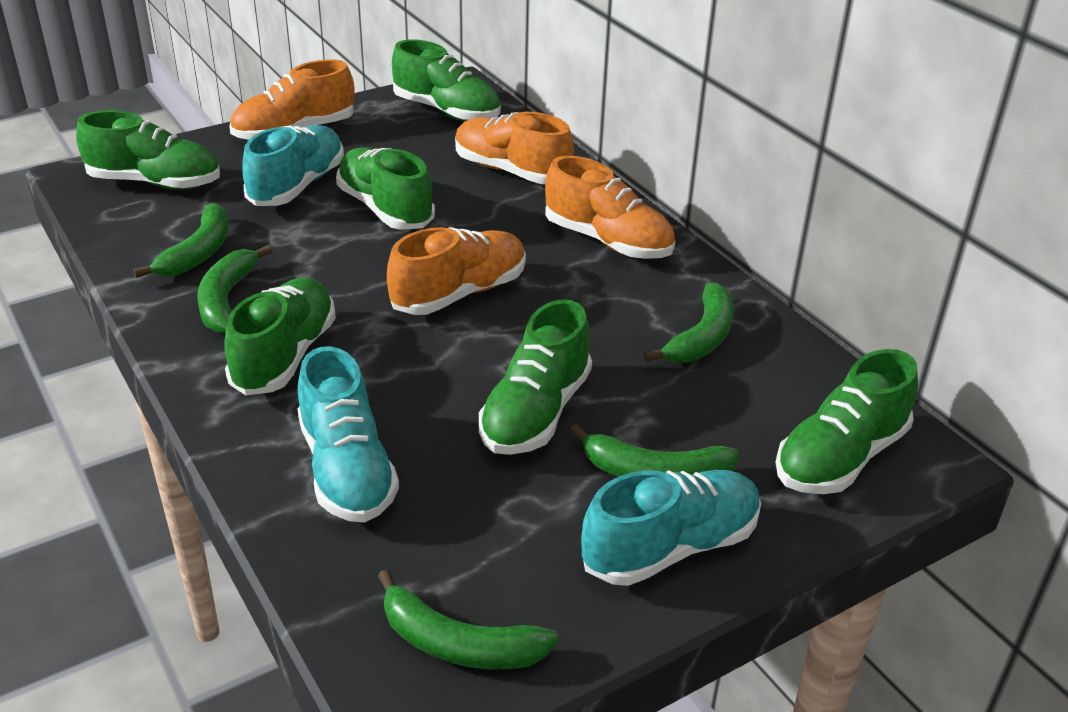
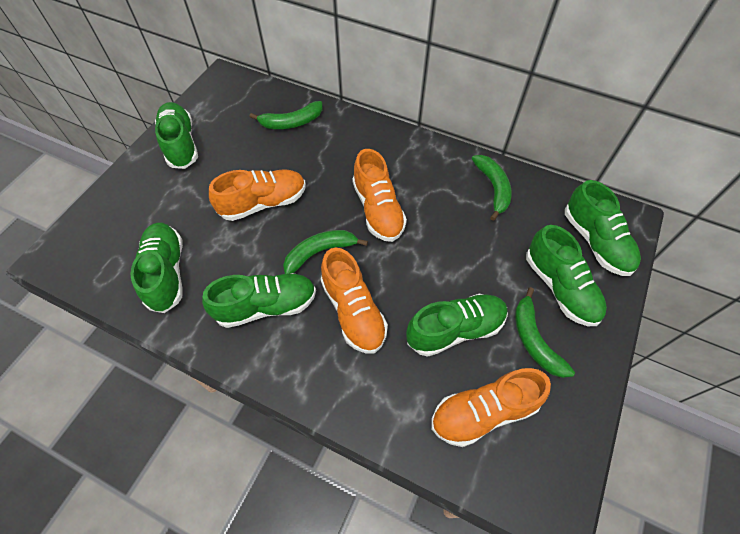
green banana: [133,203,229,278] [197,245,272,333] [378,569,558,669] [570,424,740,477] [644,283,734,363] = 5 -> [250,101,322,129] [283,230,368,274] [472,155,511,221] [515,287,575,378] = 4
turquoise shoe: [242,125,344,206] [298,346,399,522] [581,470,761,586] = 3 -> none = 0

